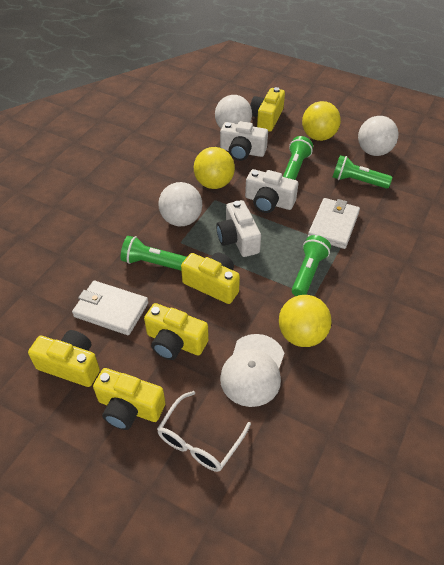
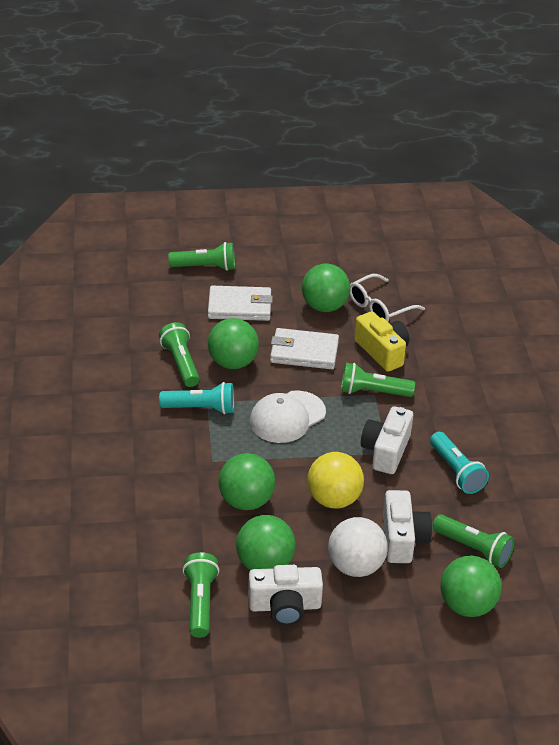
green ball: none = 0 -> [208,318,259,369] [218,453,275,510] [236,515,295,570] [302,263,350,312] [440,555,502,617] = 5
green flashlight: [121,236,187,271] [283,136,313,180] [292,235,331,296] [333,155,392,189] = 4 -> [159,322,200,387] [168,242,235,271] [183,552,219,638] [341,363,415,397] [432,514,515,568] = 5
turquoise flashlight: none = 0 -> [159,382,234,414] [430,432,489,494] = 2
white ball: [158,182,202,226] [215,95,252,128] [358,116,399,156] = 3 -> [328,517,388,577] = 1
yellow ball: [194,147,235,189] [279,295,332,347] [302,101,341,141] = 3 -> [307,452,364,509] = 1
yellow camera: [28,330,100,387] [93,368,166,430] [144,303,209,360] [181,252,240,304] [250,87,285,132] = 5 -> [354,311,409,372] = 1

